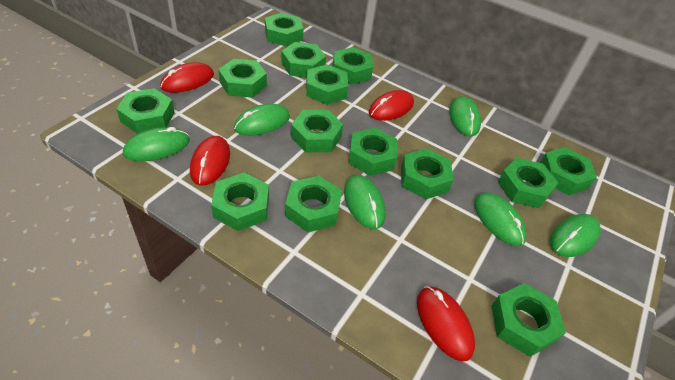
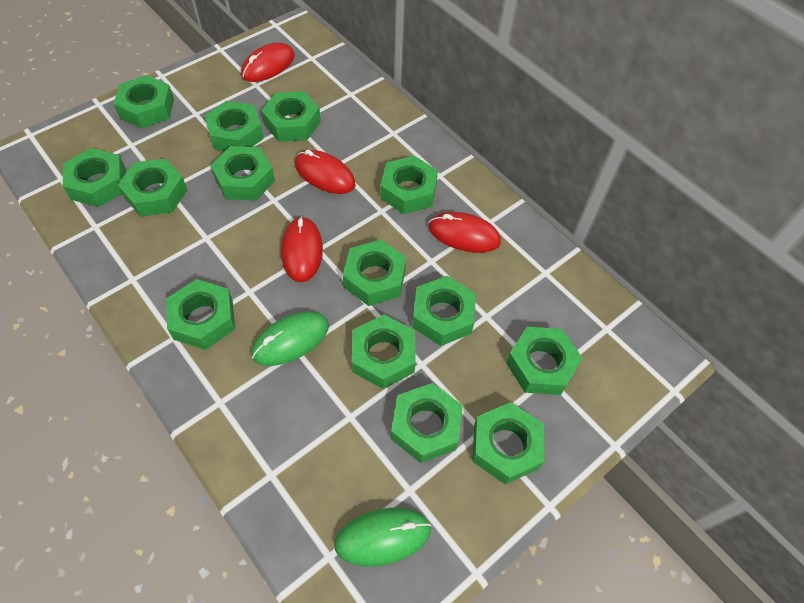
green mouse: [123,127,190,161] [234,104,290,136] [344,175,386,229] [449,96,481,136] [474,192,527,246] [550,214,601,257] = 6 -> [252,312,329,366] [334,508,431,567] = 2

